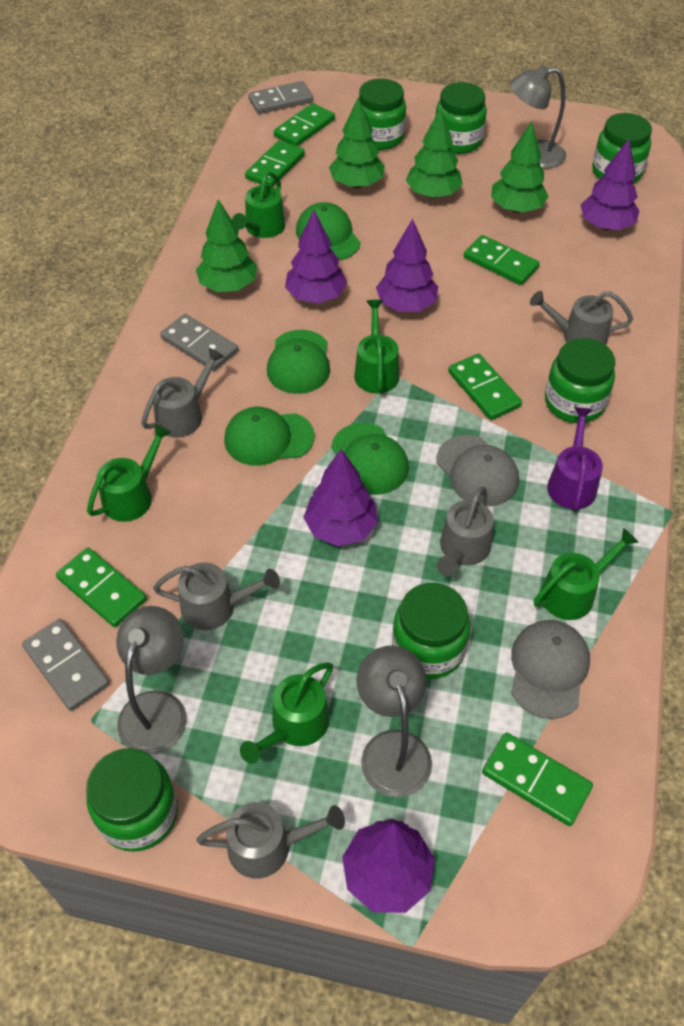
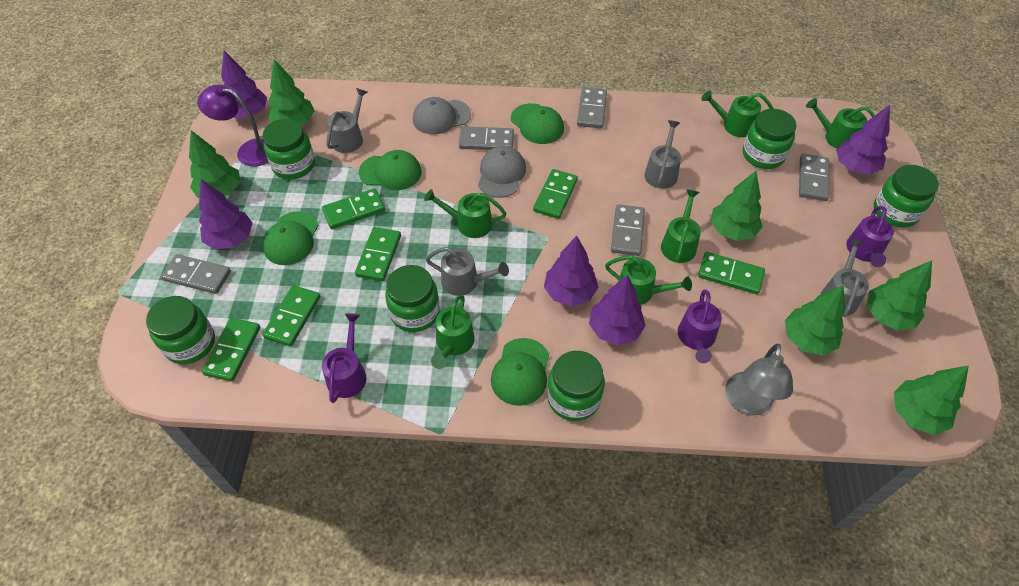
green tree: [196,200,257,292] [329,97,385,188] [406,107,463,199] [491,121,549,213] = 4 -> [189,130,240,198] [268,60,314,124] [710,171,762,241] [785,285,845,356] [867,260,932,330] [894,365,969,435] = 6
green watering can: [87,424,171,522] [232,171,286,238] [240,662,333,764] [354,300,399,393] [533,528,639,620] = 5 -> [424,189,506,238] [431,295,475,369] [605,255,692,305] [661,189,701,263] [701,91,774,137] [806,98,875,148] = 6
grey domino: [22,619,110,711] [160,314,238,371] [248,81,313,114] = 3 -> [161,254,231,294] [459,126,514,150] [577,87,607,128] [611,204,645,256] [799,154,829,201] = 5
grey lamp: [116,606,187,755] [356,646,432,797] [510,65,566,168] = 3 -> [725,344,793,416] = 1
grey watering can: [141,348,224,438] [153,562,280,630] [197,802,345,879] [437,487,494,576] [530,291,633,345] = 5 -> [326,88,367,153] [426,247,509,296] [644,120,681,189] [820,239,869,317] = 4
purple lamp: none = 0 -> [197,85,268,167] = 1
purple watering can: [547,407,603,510] = 1 -> [322,313,367,403] [678,289,722,363] [846,206,894,267] = 3

